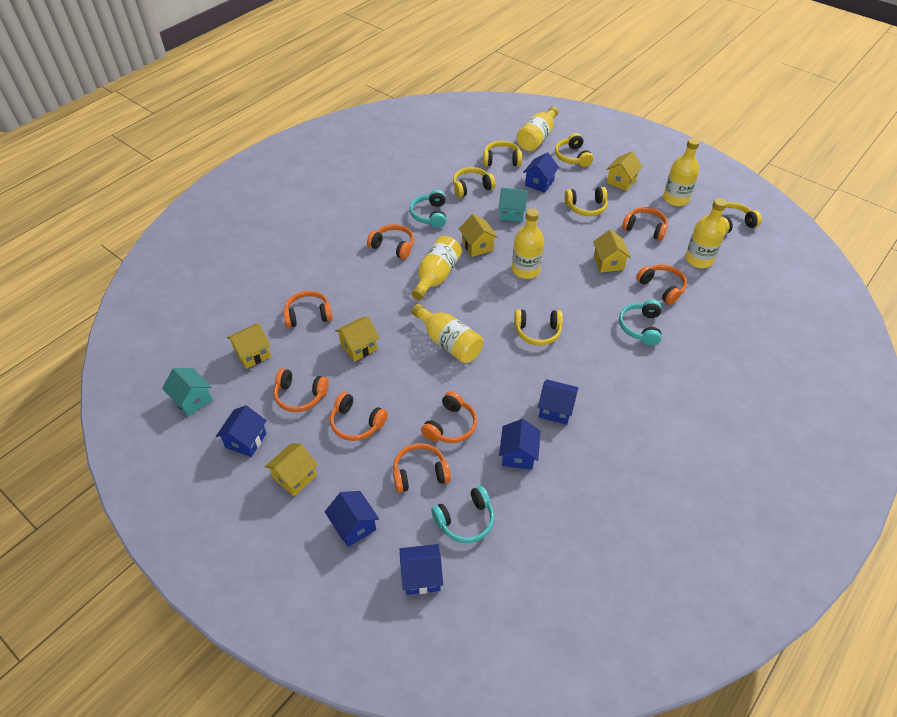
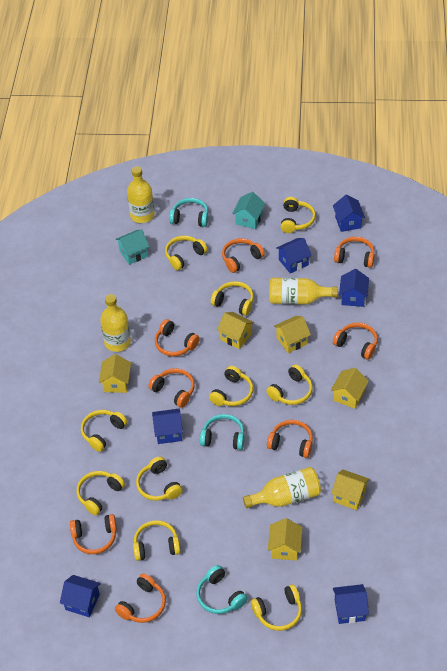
yellow bottle: [412,236,462,300] [412,304,483,363] [512,208,544,279] [517,107,558,151] [663,138,700,206] [685,198,727,268] = 6 -> [100,294,131,352] [127,166,155,223] [243,467,321,508] [269,278,338,305] = 4
yellow headphones: [453,167,496,198] [483,141,522,166] [514,309,563,346] [555,133,593,167] [565,187,608,216] [721,202,762,234] = 6 -> [76,471,125,515] [81,410,127,452] [133,520,180,561] [136,457,182,501] [165,236,208,270] [209,366,253,406] [211,281,254,316] [251,584,302,631] [266,364,313,405] [281,197,316,233] = 10

